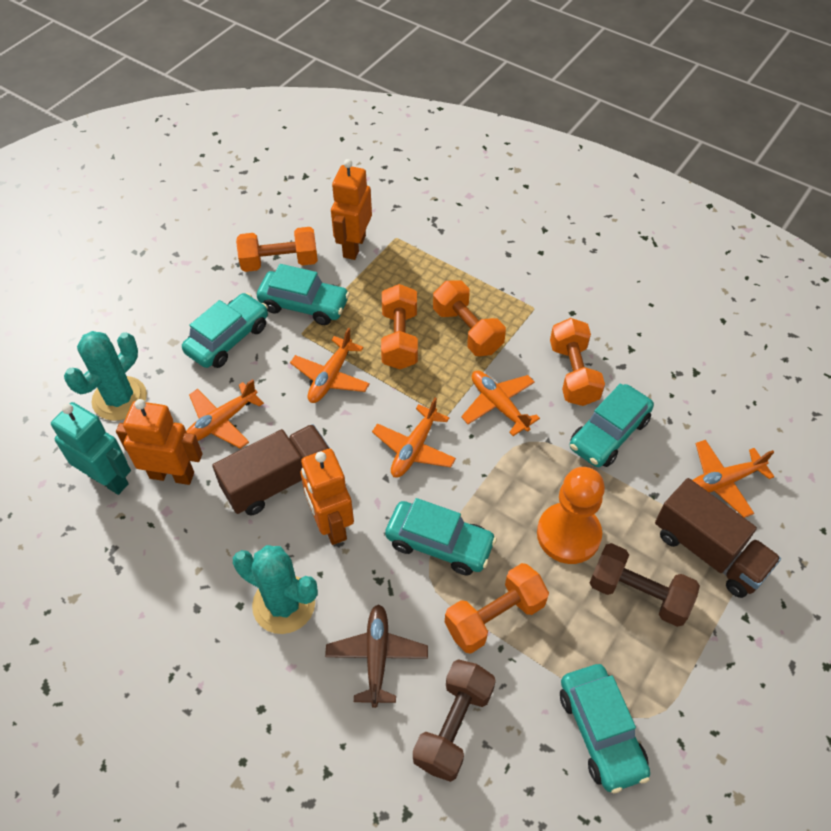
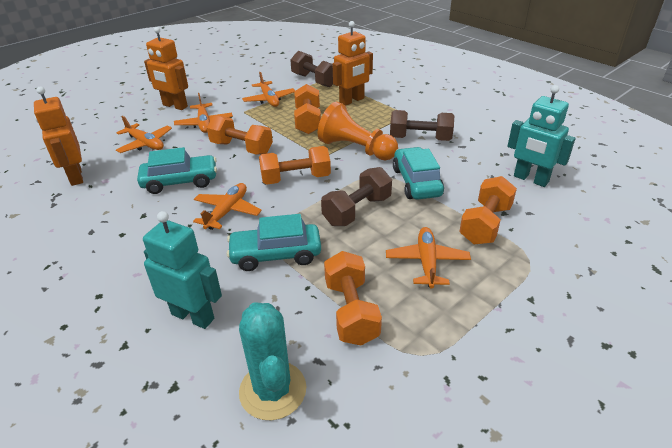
brown dumbbell: [413,659,496,782] [590,543,700,627] = 2 -> [290,51,333,87] [321,167,392,226] [390,110,455,141] = 3
brown plane: [325,604,428,708] = 1 -> none = 0
brown truck: [212,424,330,515] [655,478,781,598] = 2 -> none = 0
turquoise cactus: [64,331,147,421] [233,545,318,634] = 2 -> [239,302,306,420] = 1
turquoise car: [182,293,268,368] [257,264,350,325] [385,498,497,576] [560,664,650,793] [570,383,654,467] = 5 -> [137,147,217,194] [227,214,321,271] [393,147,444,200] = 3
turquoise robot: [51,402,131,495] = 1 -> [143,211,222,329] [507,85,576,187] = 2

